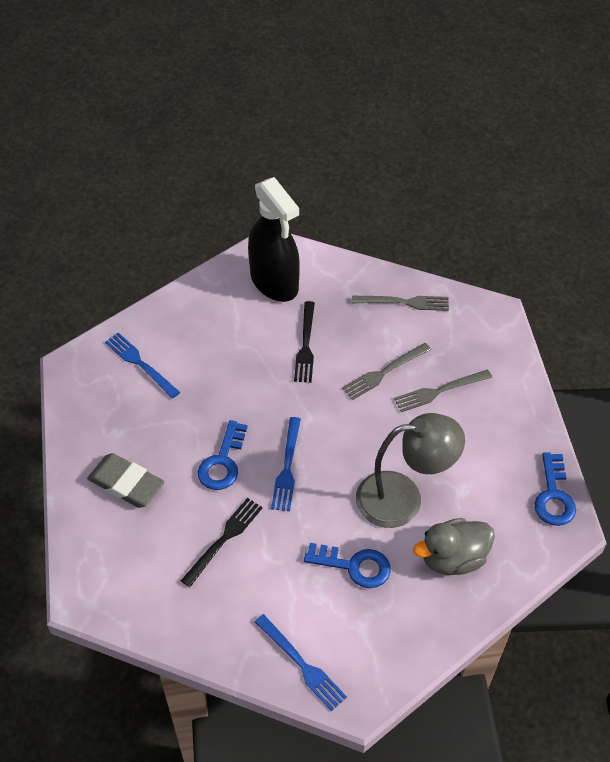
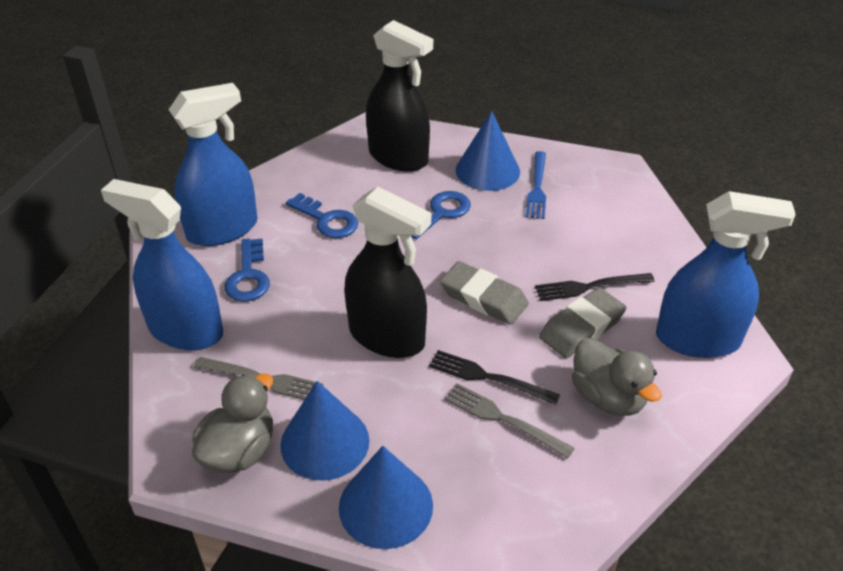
black spray bottle: [248,177,300,302] = 1 -> [344,187,431,358] [366,20,433,172] = 2
blue cone: none = 0 -> [280,381,369,481] [339,446,433,549] [456,111,520,191] = 3
blue fork: [105,332,180,398] [255,614,347,711] [271,417,301,511] = 3 -> [526,151,546,219] = 1
blue spray bottle: none = 0 -> [101,179,223,350] [169,83,257,246] [656,191,796,358] = 3
grey duck: [413,518,495,575] = 1 -> [192,373,273,473] [572,338,662,416] = 2
grey eraser: [87,453,164,508] = 1 -> [440,261,529,325] [539,288,627,358] = 2
grey fork: [342,343,431,400] [352,296,449,311] [394,370,492,412] = 3 -> [194,357,323,400] [444,383,574,458] = 2
grey lamp: [356,413,465,528] = 1 -> none = 0

